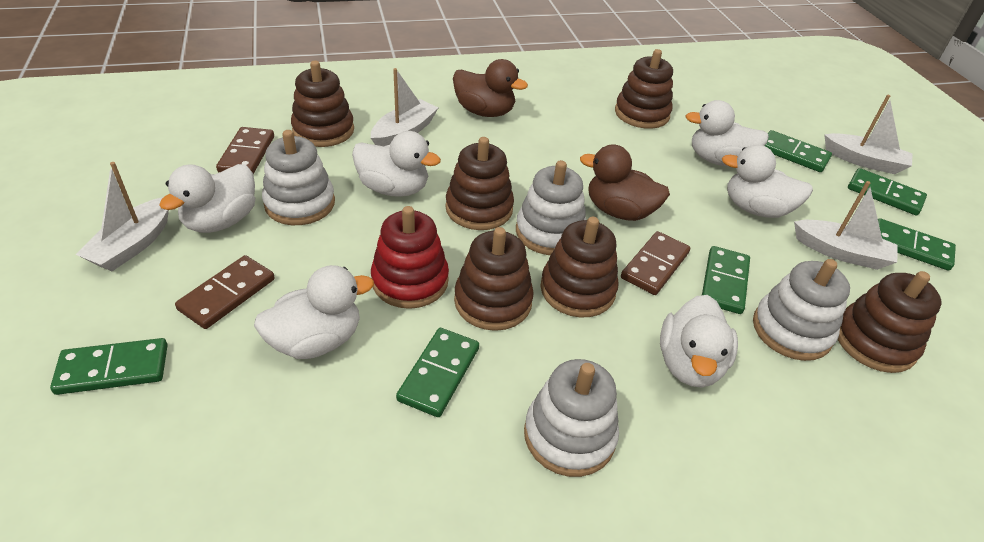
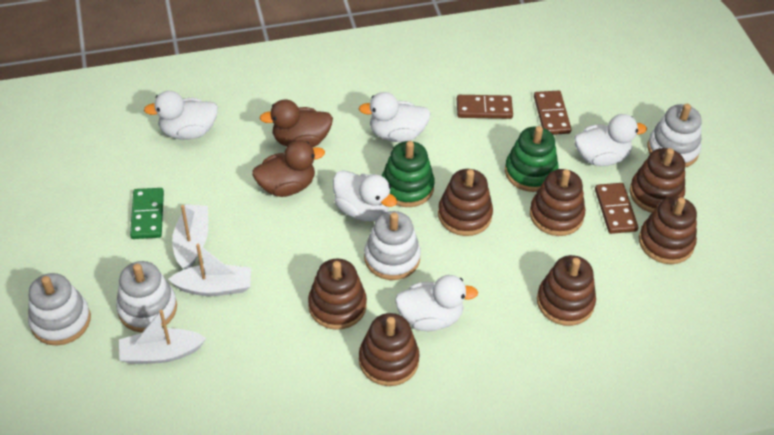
brown stacking toy: [291,60,354,147] [445,137,514,230] [454,227,534,331] [540,217,619,317] [615,49,673,129] [838,271,942,373] = 6 -> [308,259,367,330] [359,313,420,386] [438,169,493,236] [530,169,585,236] [537,255,596,326] [630,148,685,213] [639,196,697,264] = 7
green domino: [50,338,168,395] [396,328,479,417] [702,246,750,314] [765,130,832,172] [848,168,927,215] [878,218,956,271] = 6 -> [130,188,164,239] = 1
green stacking toy: none = 0 -> [382,141,435,207] [505,126,559,192] = 2
red stacking toy: [371,206,449,309] = 1 -> none = 0
white boat: [75,162,169,271] [371,68,438,146] [794,181,898,270] [824,95,913,174] = 4 -> [119,310,206,364] [168,244,251,296] [172,204,208,270] = 3
white duck: [159,164,255,233] [254,265,374,359] [352,131,441,197] [660,295,738,388] [685,100,769,166] [722,145,813,218] = 6 -> [144,91,218,140] [333,170,397,221] [359,92,431,142] [395,275,478,331] [574,114,647,166] = 5

